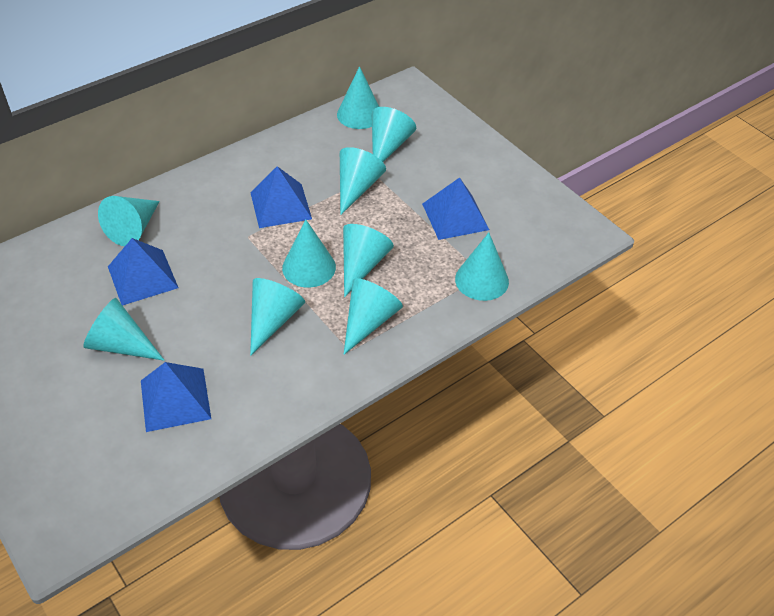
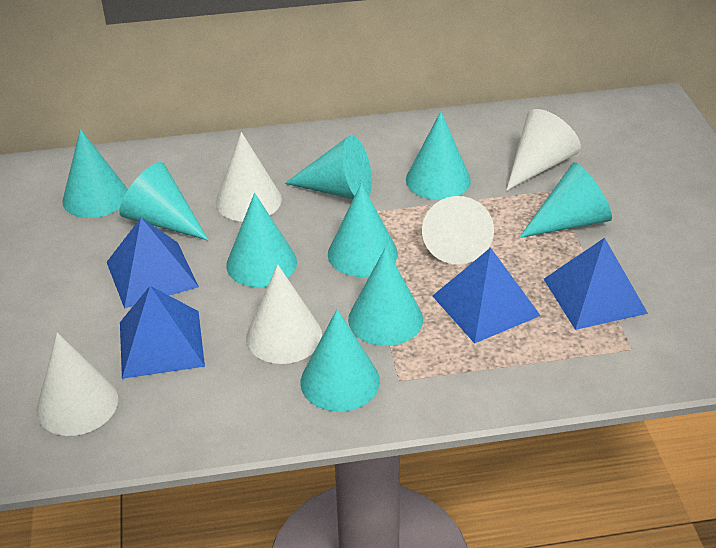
turquoise cone: [83,298,164,361] [98,196,160,246] [250,278,305,356] [282,219,336,288] [337,66,379,129] [340,147,386,215] [343,224,394,297] [343,278,403,355] [372,107,416,162] [455,233,509,301] = 10 -> [62,129,128,218] [119,162,208,240] [226,193,297,287] [285,135,372,199] [300,309,380,412] [328,183,398,277] [348,247,423,346] [406,111,471,200] [519,162,612,238] = 9
white cone: none = 0 -> [36,333,118,436] [216,132,282,222] [246,264,322,364] [422,196,494,265] [506,109,581,191] = 5

